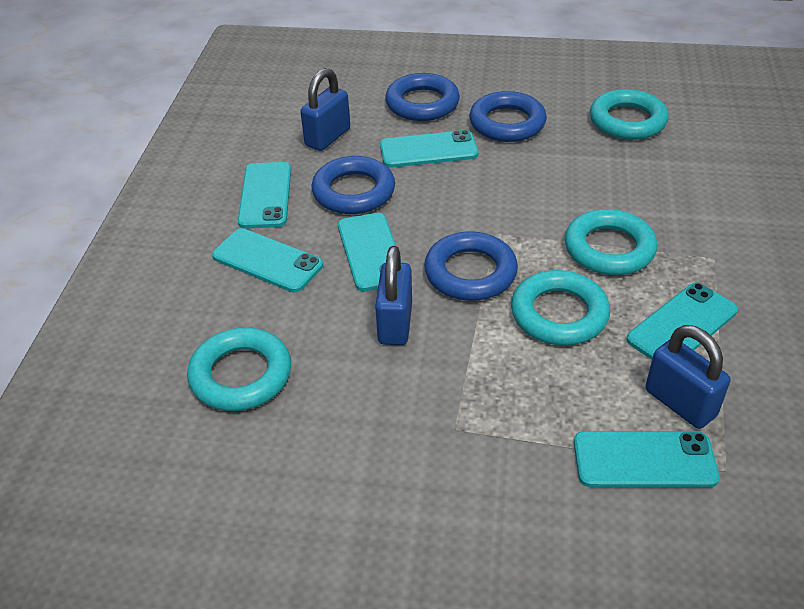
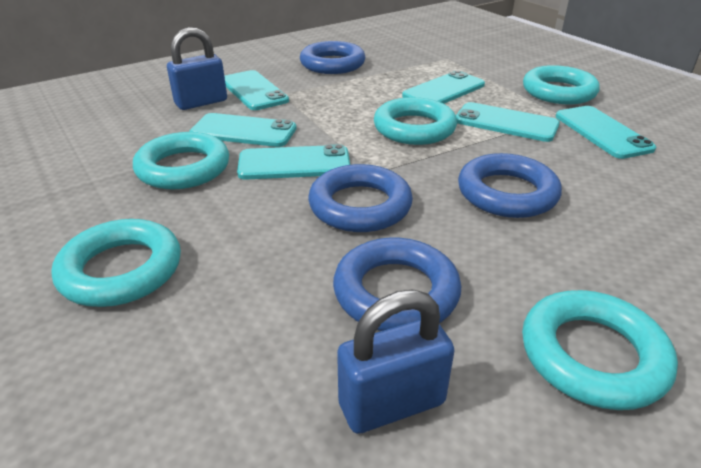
blue padlock: [300,68,350,151] [375,246,412,345] [646,325,730,429] = 3 -> [167,27,227,110] [337,290,455,434] = 2
turquoise ring: [187,328,291,411] [511,270,610,346] [565,209,657,275] [590,89,669,140] = 4 -> [51,219,181,307] [133,132,229,189] [374,97,457,145] [522,290,678,410] [523,65,600,104] = 5

